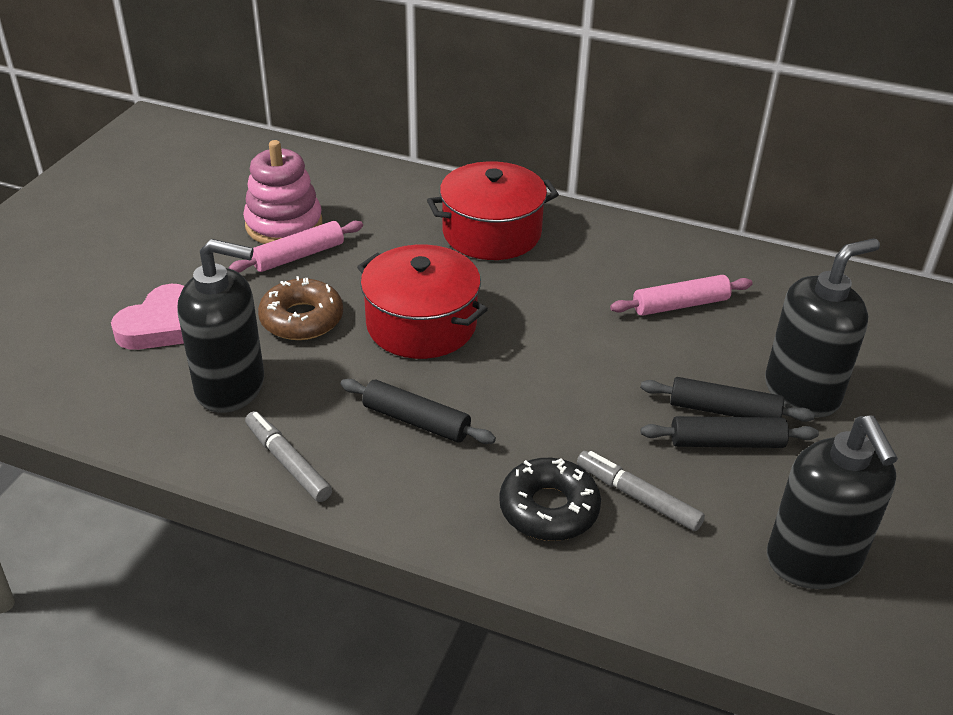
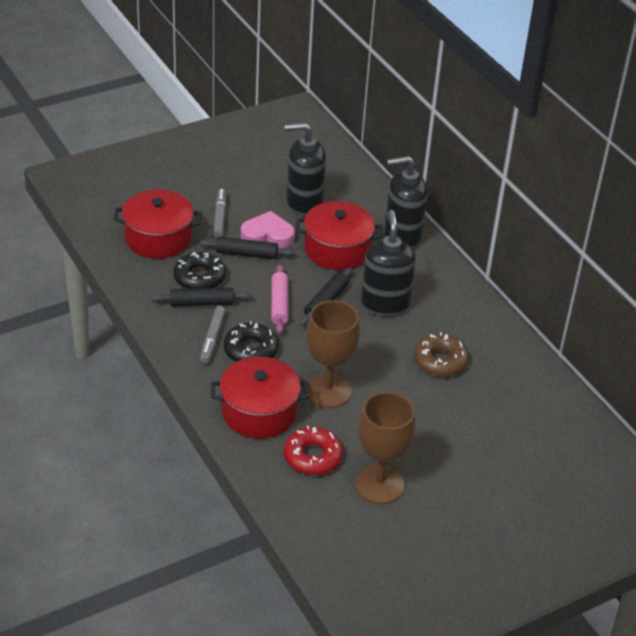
black donut: [499,458,601,541] = 1 -> [173,252,226,289] [224,321,279,362] = 2
brown goblet: none = 0 -> [306,300,360,408] [355,392,415,504] = 2
pink rolling pin: [229,221,363,273] [610,275,753,316] = 2 -> [271,265,288,334] = 1
pink stacking toy: [243,140,322,244] = 1 -> none = 0
red donut: none = 0 -> [284,426,343,475] = 1
red pot: [357,245,488,359] [427,161,559,260] = 2 -> [113,189,202,258] [211,357,310,439] [295,201,383,270] = 3

